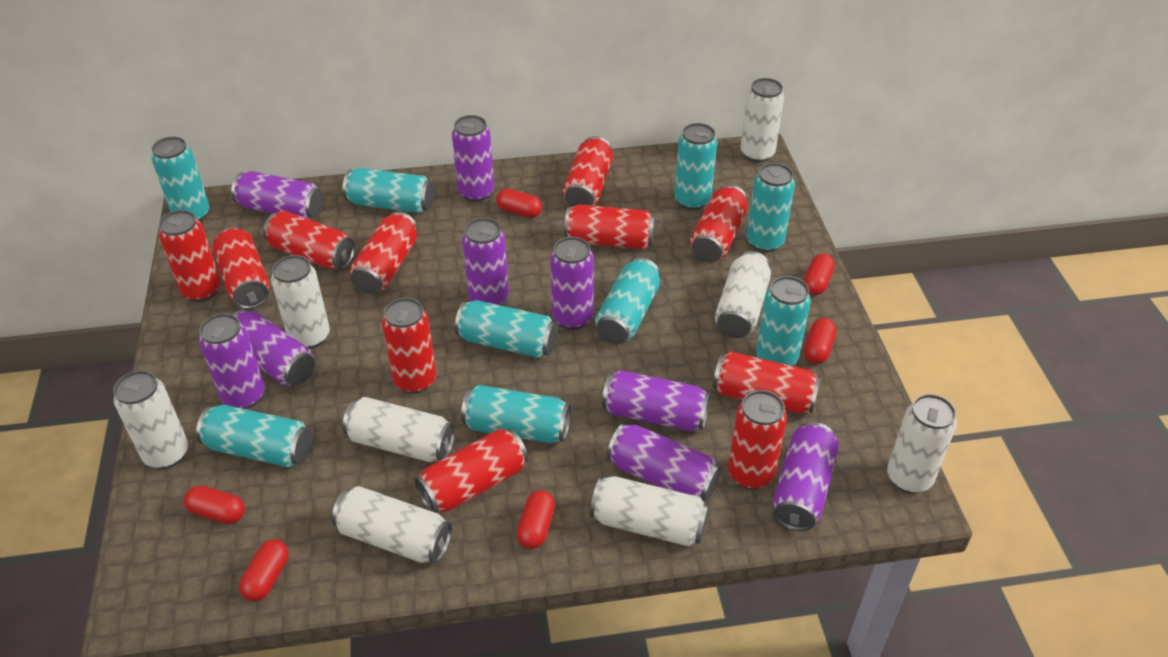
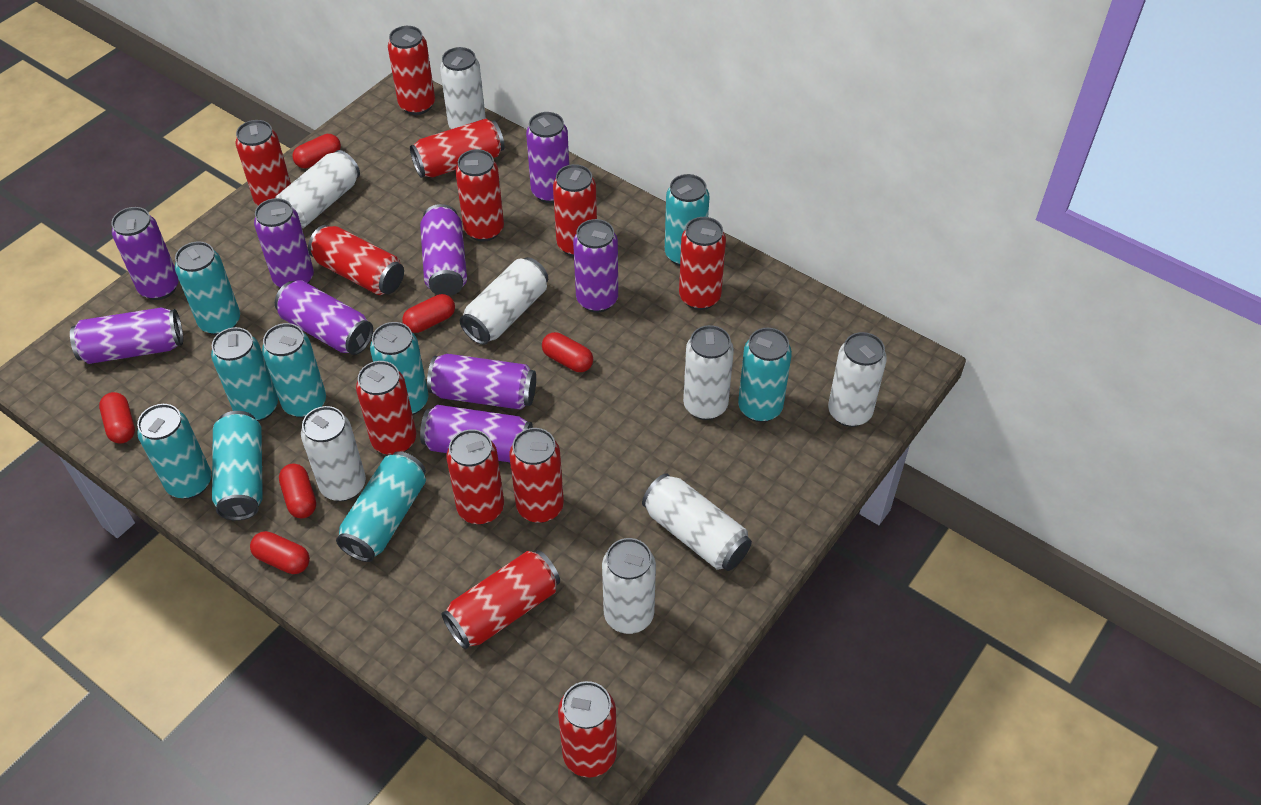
red can: [159,210,221,302] [212,227,269,309] [263,211,355,270] [350,212,418,294] [382,298,436,394] [414,429,528,513] [563,136,613,207] [564,204,655,249] [690,185,748,262] [713,351,821,414] [728,390,787,490] = 11 -> [236,120,291,205] [308,225,404,295] [356,361,416,455] [388,26,435,115] [410,119,505,178] [441,550,560,650] [446,429,504,525] [455,149,504,242] [509,428,564,523] [553,164,597,257] [558,681,617,777] [679,217,726,310] = 12

